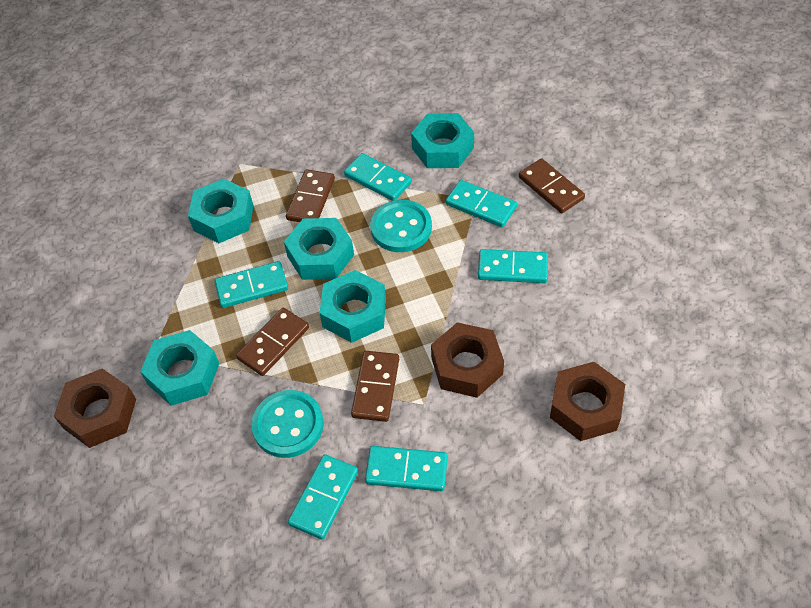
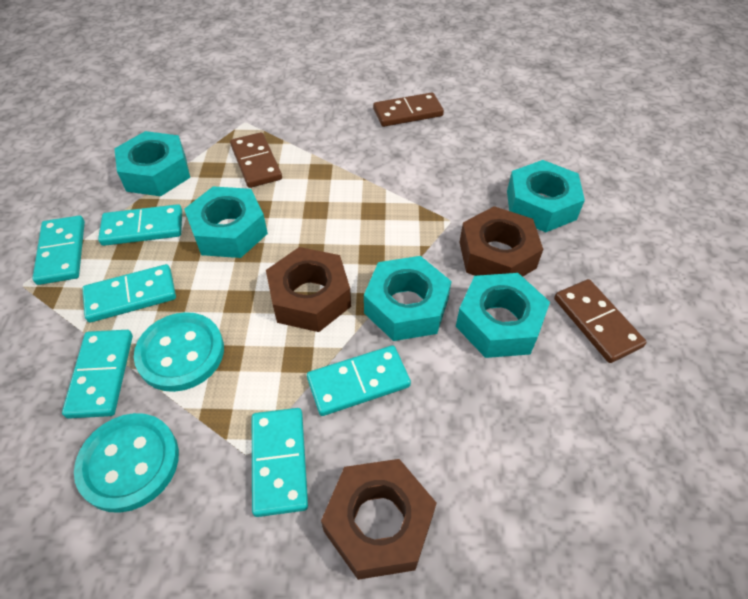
brown domino: [236,308,309,376] [286,169,335,222] [351,351,399,422] [519,158,585,213] = 4 -> [230,132,282,188] [373,92,444,127] [554,279,647,363] = 3

